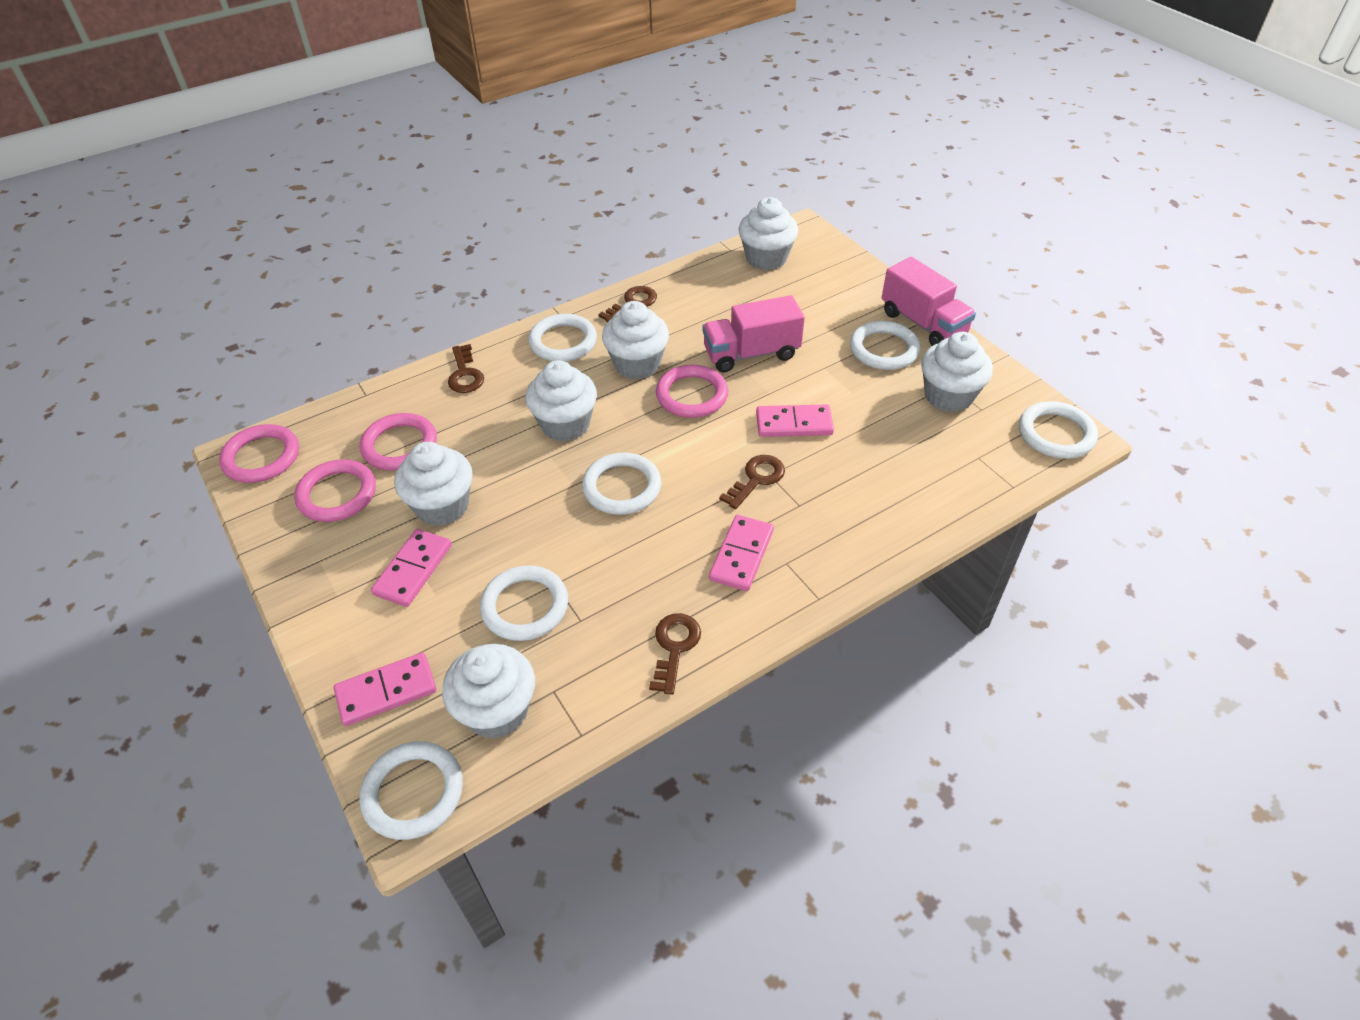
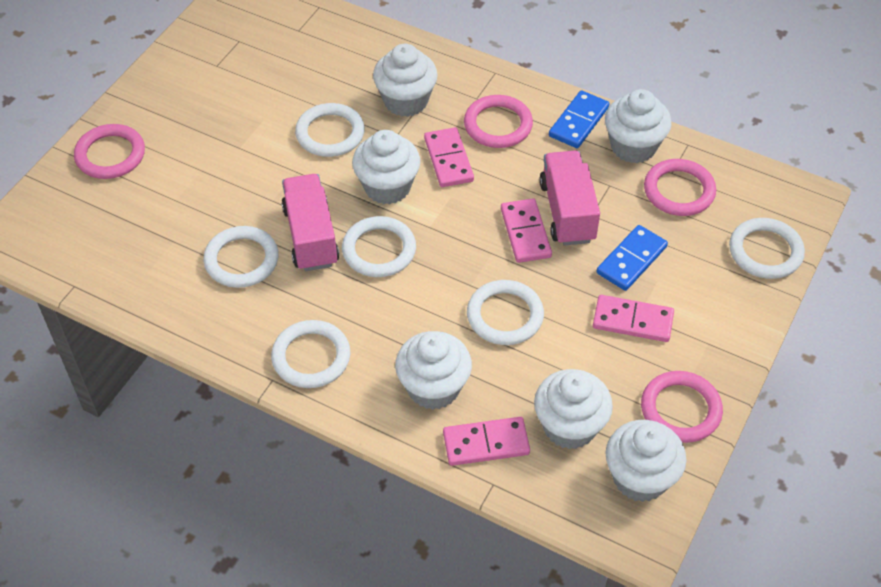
blue domino: none = 0 -> [549,90,609,148] [596,225,668,291] = 2
brown key: [448,344,484,393] [598,286,657,322] [649,613,701,695] [719,455,785,509] = 4 -> none = 0

